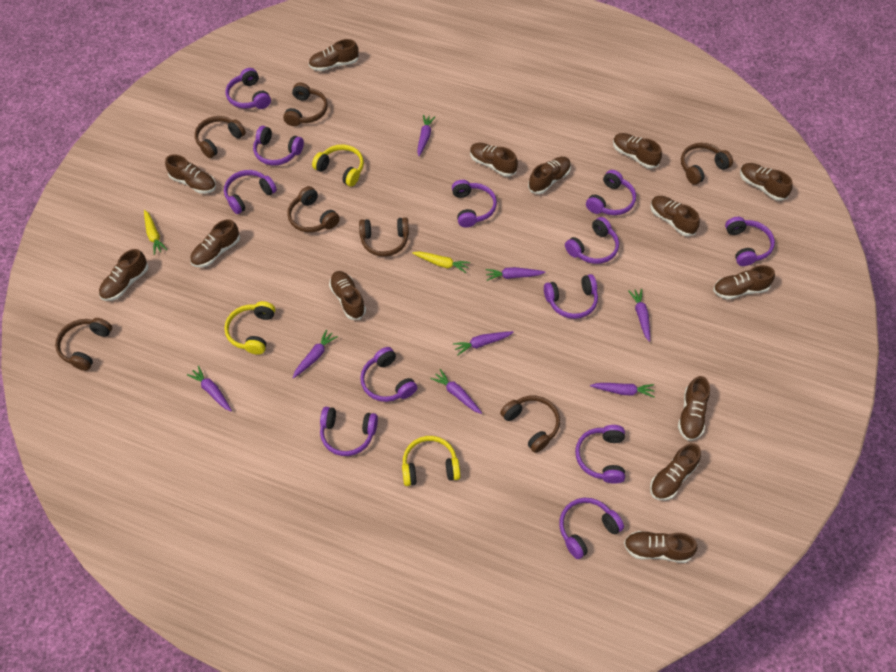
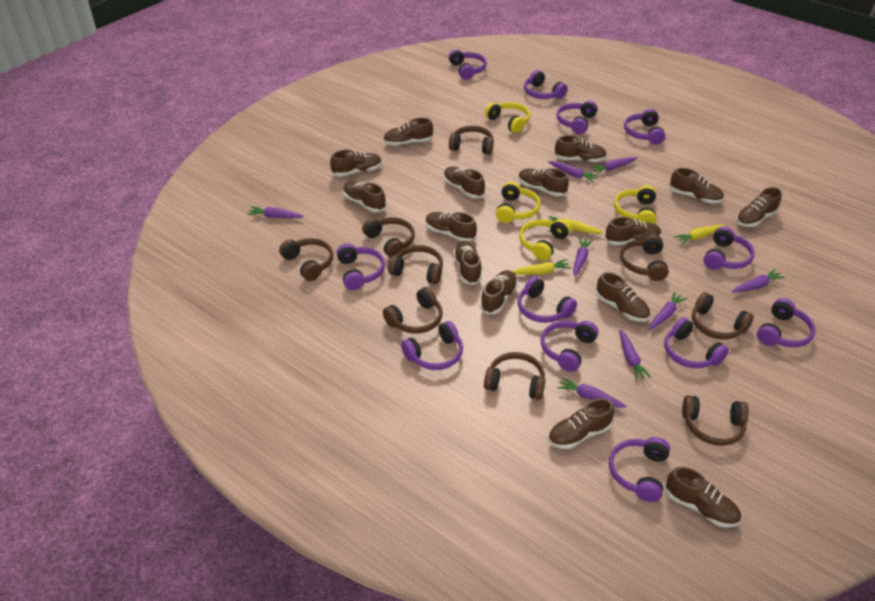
brown headphones: [55,318,112,371] [195,116,246,158] [283,83,328,126] [287,186,340,232] [359,217,409,257] [500,396,560,453] [681,143,733,185] = 7 -> [279,238,333,281] [362,217,415,258] [383,287,443,334] [388,245,443,284] [449,126,494,155] [484,352,545,400] [620,234,669,281] [682,395,749,446] [692,292,754,340] = 9
brown shoe: [99,249,149,301] [165,154,216,194] [190,219,240,267] [308,39,359,71] [329,271,366,320] [470,143,518,177] [528,157,571,194] [613,133,662,169] [624,531,698,563] [650,443,701,500] [651,196,700,236] [678,376,710,441] [713,265,775,300] [740,163,793,201] = 14 -> [330,150,382,177] [343,181,386,212] [383,118,433,146] [425,212,477,242] [444,167,485,198] [453,241,482,285] [480,270,518,314] [519,168,569,197] [548,398,614,449] [554,135,607,162] [596,272,650,322] [605,217,662,246] [665,467,741,528] [670,168,724,204] [736,187,781,227] = 15
yellow carrot: [144,210,167,255] [412,251,470,273] = 2 -> [512,259,571,274] [547,216,604,234] [674,225,725,245] = 3
yellow headphones: [224,301,275,355] [312,144,364,187] [402,436,460,486] = 3 -> [485,102,530,133] [496,181,540,223] [519,219,571,261] [614,185,656,223] = 4

